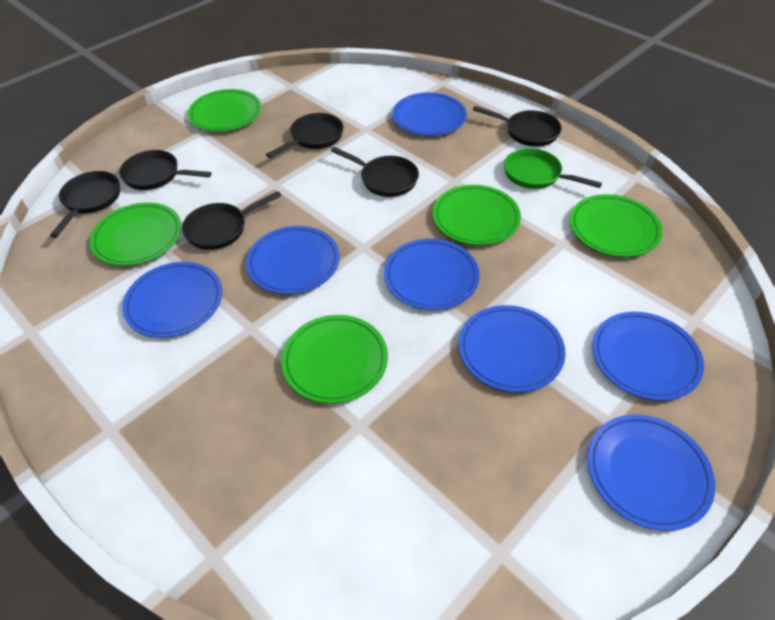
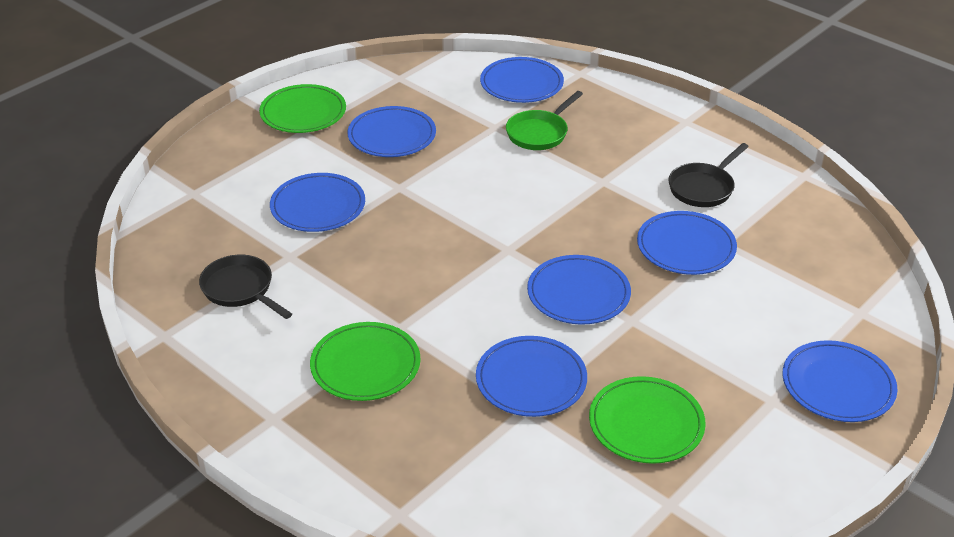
black pan: [50,171,120,238] [119,150,212,190] [182,191,281,250] [266,113,344,158] [331,147,419,197] [473,106,562,147] = 6 -> [199,255,292,319] [669,143,749,207] = 2
green plate: [90,202,182,266] [188,89,262,132] [282,315,388,404] [433,185,521,245] [570,194,662,257] = 5 -> [259,84,346,133] [310,322,421,401] [589,376,706,464] = 3

